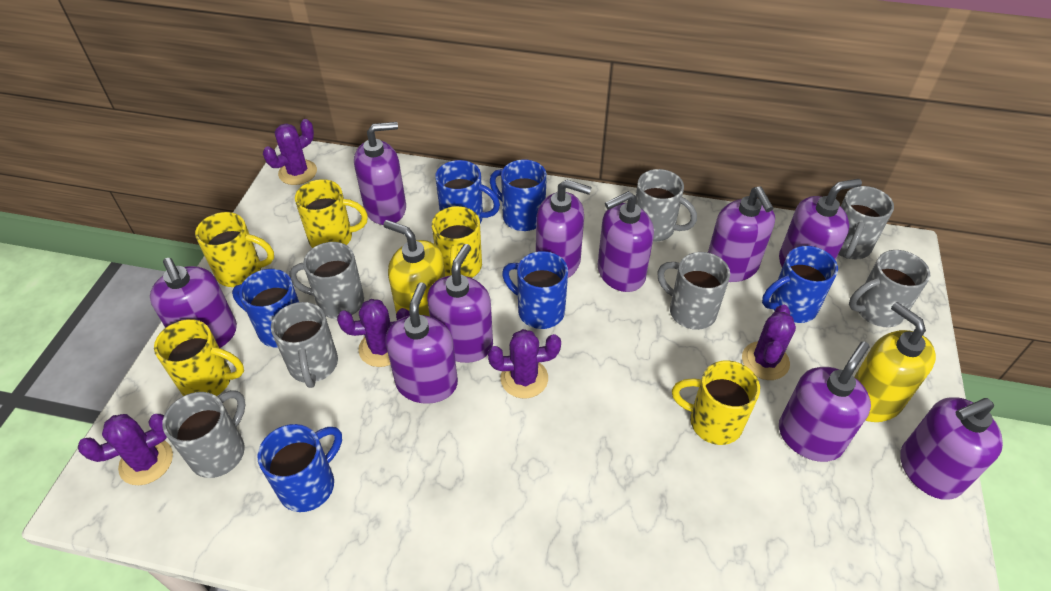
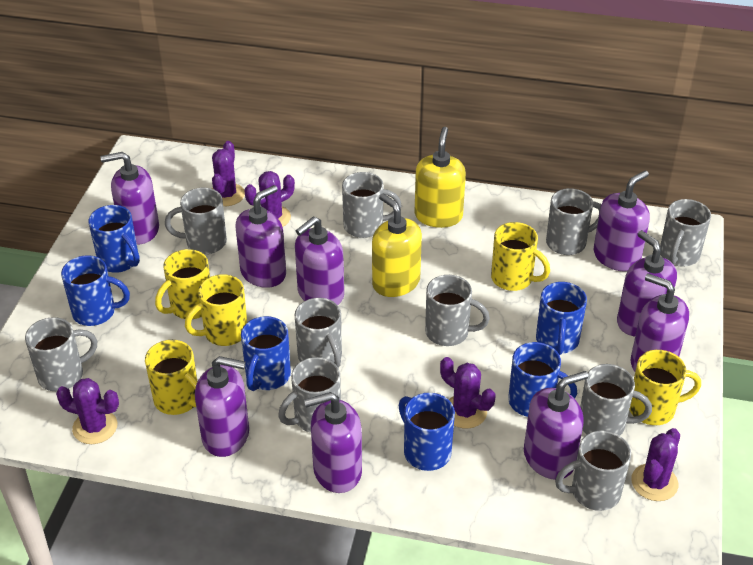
grey mug: [162,390,246,478] [271,302,338,388] [289,242,364,319] [636,169,697,241] [657,252,730,330] [838,186,894,259] [849,250,930,327] = 7 -> [25,317,97,391] [165,188,227,254] [278,357,341,433] [295,298,342,368] [342,172,402,238] [425,275,490,346] [546,188,601,255] [555,430,631,511] [580,364,652,436] [660,199,711,267] = 10
purple soap dispenser: [150,258,237,348] [354,122,406,225] [385,282,458,404] [427,244,493,363] [536,179,592,278] [598,191,654,292] [708,186,775,282] [779,179,862,267] [779,341,871,462] [901,397,1003,500] = 10 -> [100,152,159,245] [195,356,249,457] [235,185,286,288] [295,216,344,305] [304,392,362,493] [524,371,588,480] [594,171,650,272] [617,230,677,337] [631,273,689,371] = 9

